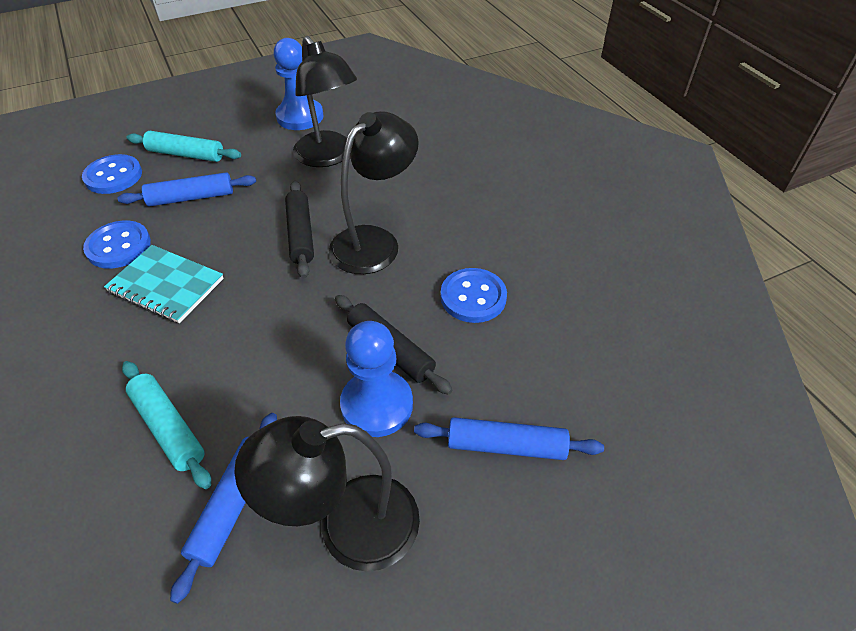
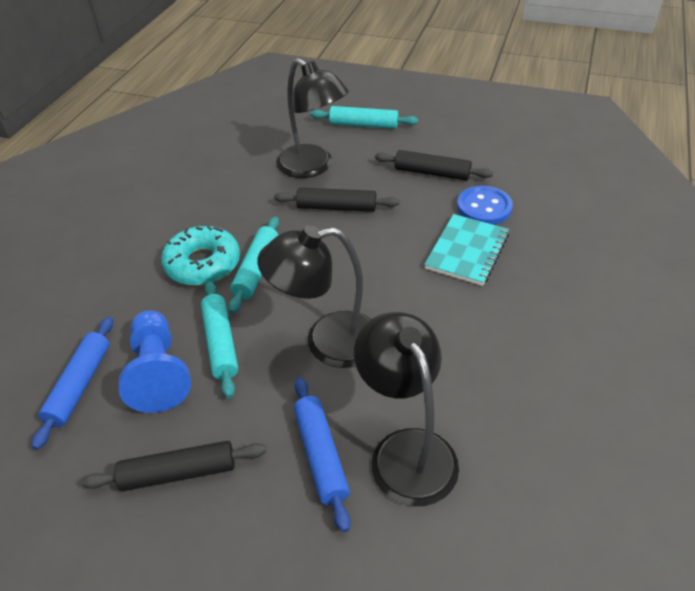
black rolling pin: [285,181,314,278] [335,295,452,395] = 2 -> [82,441,266,491] [274,188,399,212] [375,150,493,181] = 3
blue button: [82,154,142,194] [83,220,151,269] [441,268,507,323] = 3 -> [457,186,513,225] = 1
blue pawn: [274,38,324,130] [340,321,413,437] = 2 -> [119,310,191,413] = 1
blue rolling pin: [118,172,256,207] [170,413,277,604] [414,417,604,460] = 3 -> [32,317,113,450] [294,377,350,532] = 2
turquoise donut: none = 0 -> [161,225,240,286] = 1
turquoise rolling pin: [122,361,211,489] [127,131,241,162] = 2 -> [201,281,238,398] [228,216,279,314] [310,106,418,129] = 3

